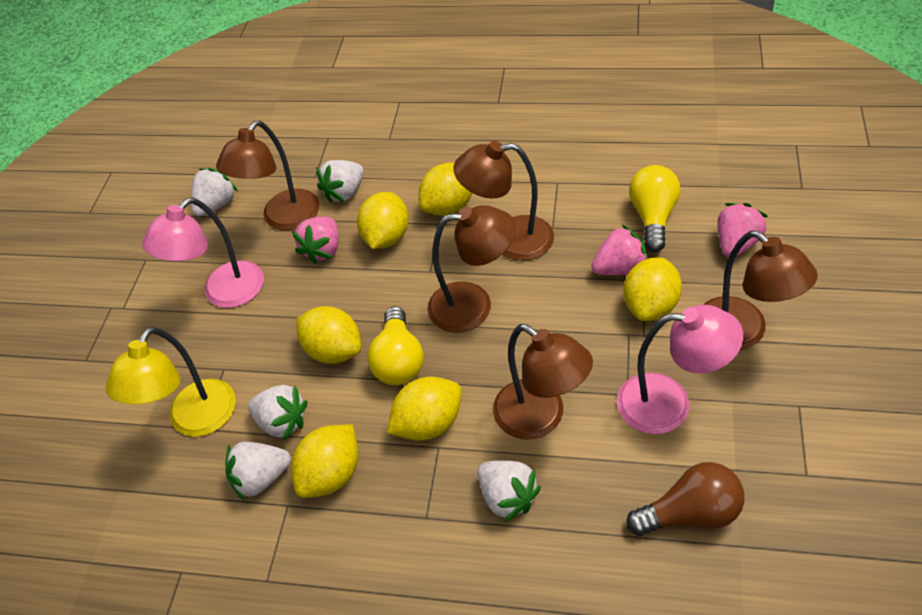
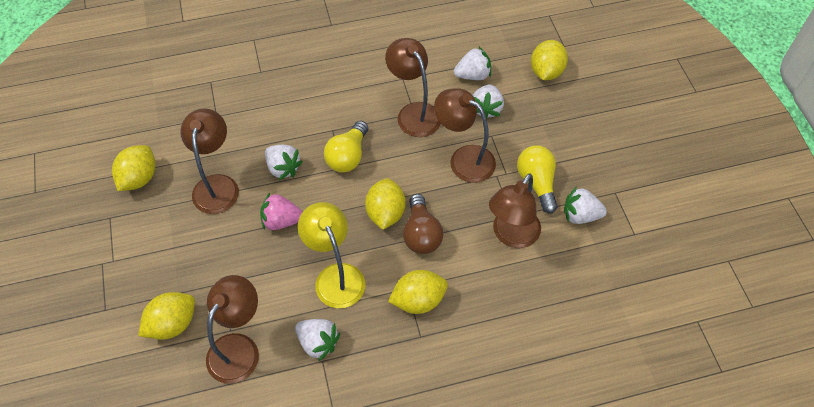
pink lamp: [142,198,264,308] [617,305,743,434] = 2 -> none = 0
pink strawberry: [292,217,339,265] [591,225,648,276] [717,203,768,258] = 3 -> [260,193,302,230] = 1
yellow lemon: [291,425,358,498] [296,306,361,364] [357,192,409,249] [387,377,462,441] [419,162,472,216] [623,258,682,321] = 6 -> [112,145,156,191] [138,292,195,340] [365,178,406,230] [388,270,448,314] [531,40,568,80] = 5

